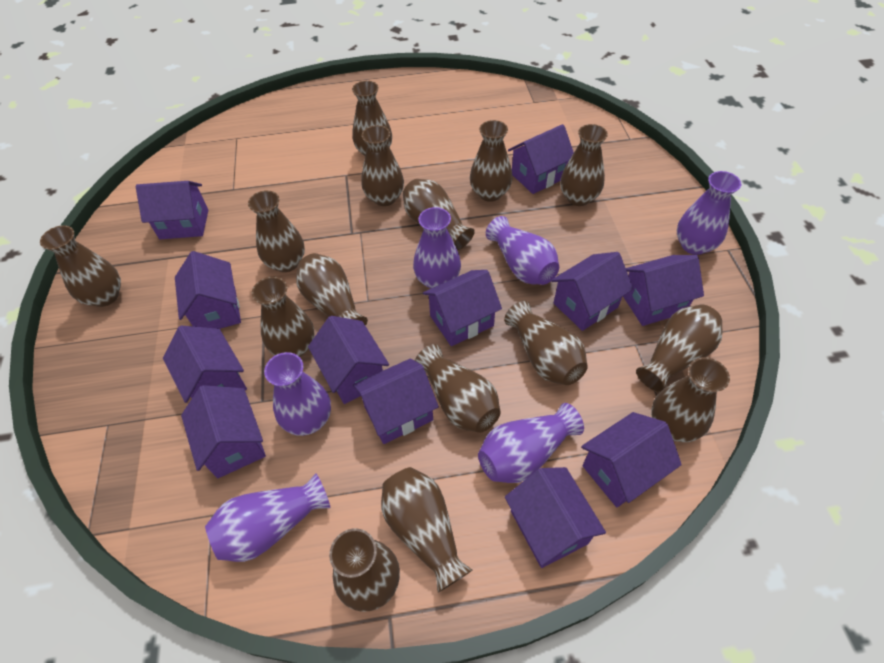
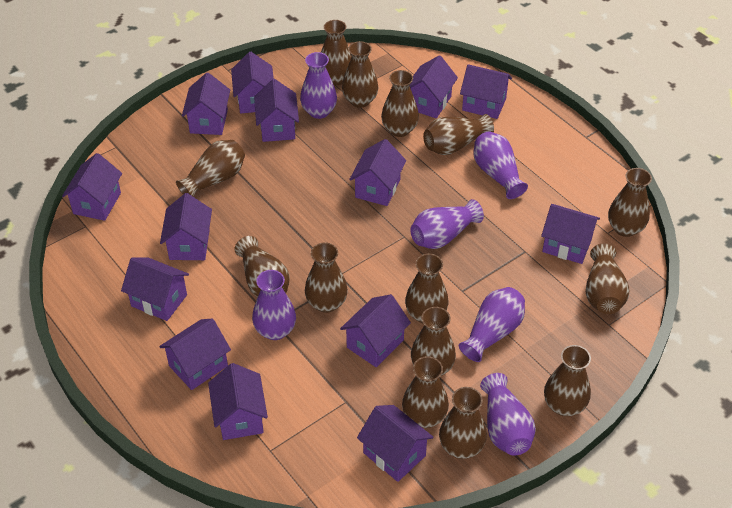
brown vase: [40,225,121,307] [248,190,305,272] [252,277,315,357] [296,253,368,326] [329,528,400,612] [352,81,392,156] [361,125,404,206] [381,467,472,593] [403,179,475,250] [415,344,501,433] [470,120,512,202] [504,301,588,385] [560,124,608,206] [636,304,723,392] [651,357,730,442] = 15 -> [176,140,245,197] [234,236,290,297] [305,242,348,313] [321,20,352,85] [342,41,379,108] [381,70,419,137] [402,356,449,428] [405,254,449,323] [411,307,456,376] [423,114,494,155] [439,387,487,459] [544,345,591,416] [586,243,629,314] [608,168,652,237] = 14
purple house: [135,181,208,239] [163,325,247,403] [175,251,241,329] [181,385,266,478] [308,316,389,404] [353,358,439,444] [423,270,502,346] [505,467,606,568] [508,124,574,194] [551,252,633,331] [581,412,682,507] [623,255,704,326] = 12 -> [62,153,122,221] [121,257,189,321] [159,318,231,390] [160,193,212,260] [182,73,230,135] [208,363,268,440] [231,52,274,113] [254,79,299,142] [340,294,411,367] [349,139,406,206] [357,405,434,482] [409,55,458,118] [460,64,512,119] [541,204,600,264] = 14

